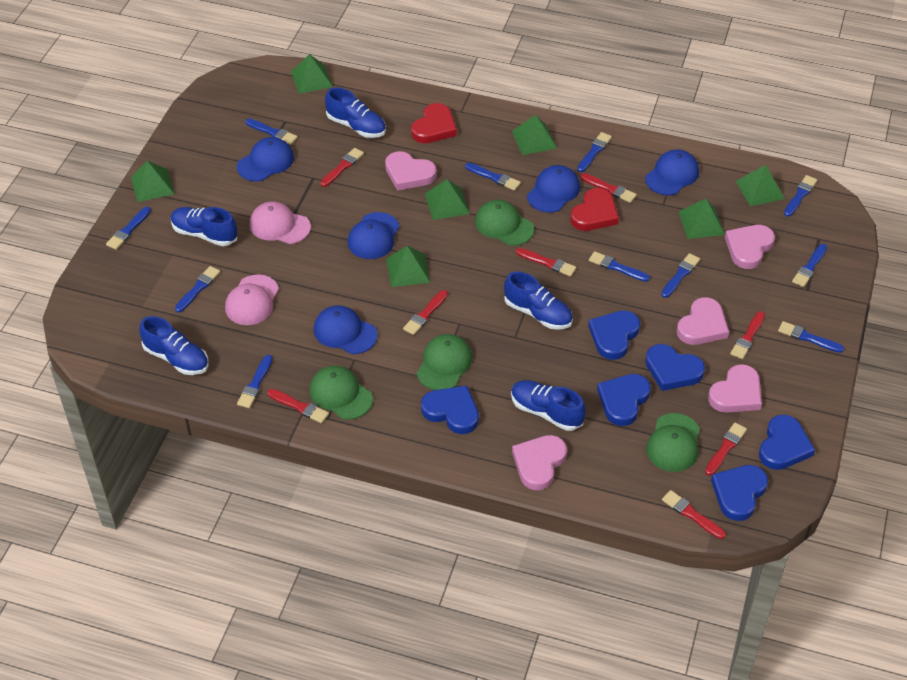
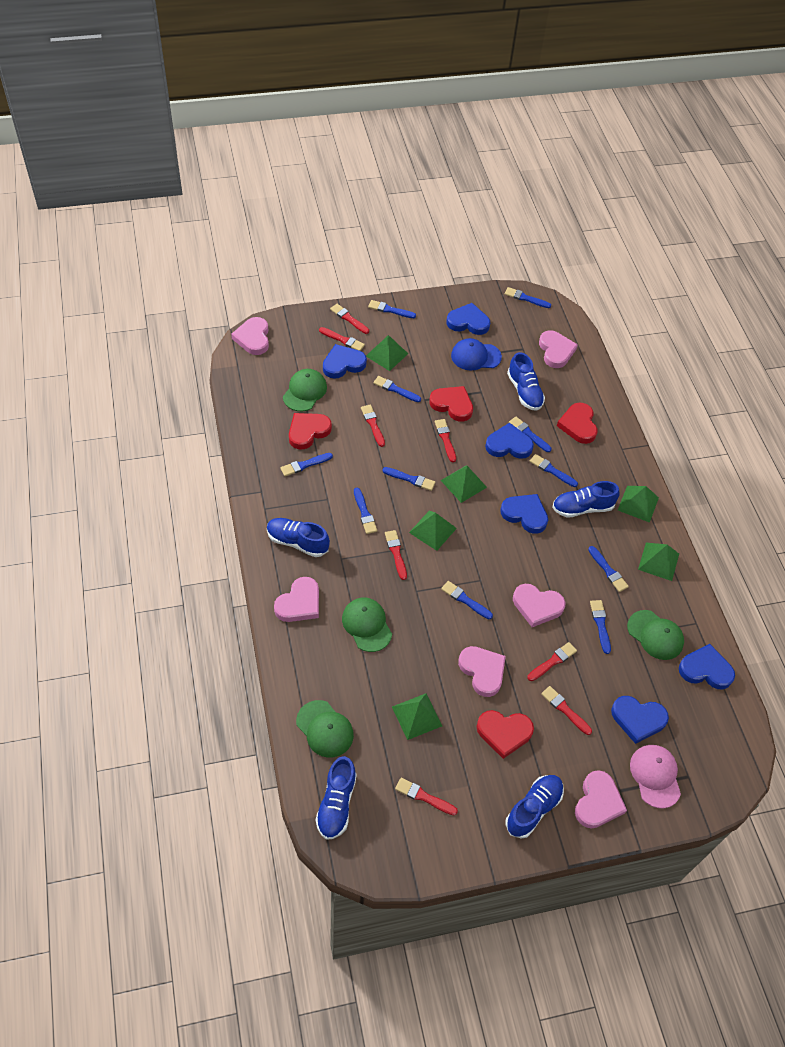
blue cap: [237,137,294,182] [314,305,378,354] [348,212,399,259] [527,165,580,213] [645,149,699,195] = 5 -> [451,338,502,371] = 1
green pyramid: [131,161,174,202] [291,54,333,94] [386,246,430,287] [425,179,470,220] [512,115,557,155] [679,199,725,239] [736,165,785,206] = 7 -> [366,335,408,371] [392,693,442,740] [409,511,457,551] [441,465,487,503] [618,486,659,523] [638,543,679,581] = 6
pink cap: [225,275,279,325] [250,201,311,244] = 2 -> [630,745,681,808] = 1
pink heart: [385,151,437,191] [512,435,567,490] [677,297,729,345] [708,364,762,412] [725,225,775,269] = 5 -> [231,317,269,355] [274,577,319,622] [458,646,506,697] [513,584,565,627] [539,330,578,368] [575,770,627,829] = 6
red heart: [411,103,457,143] [570,188,619,231] = 2 -> [289,413,332,449] [429,386,473,422] [477,710,534,759] [557,402,598,444] = 4

